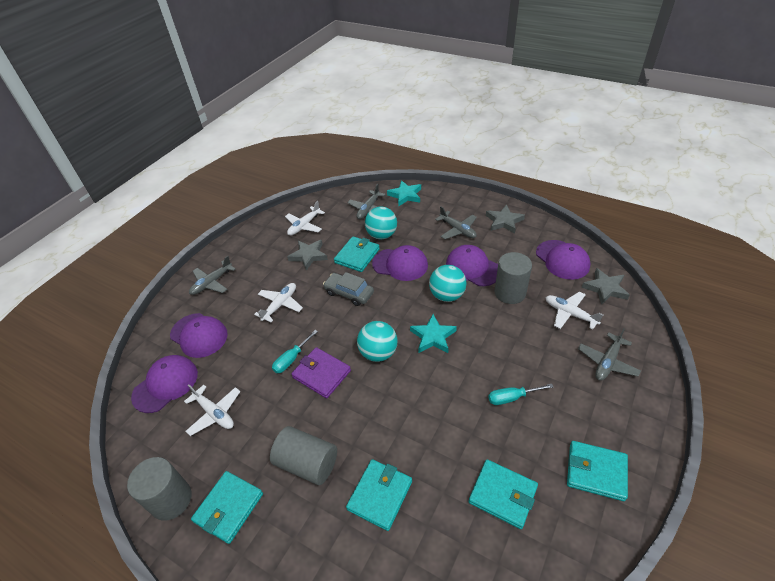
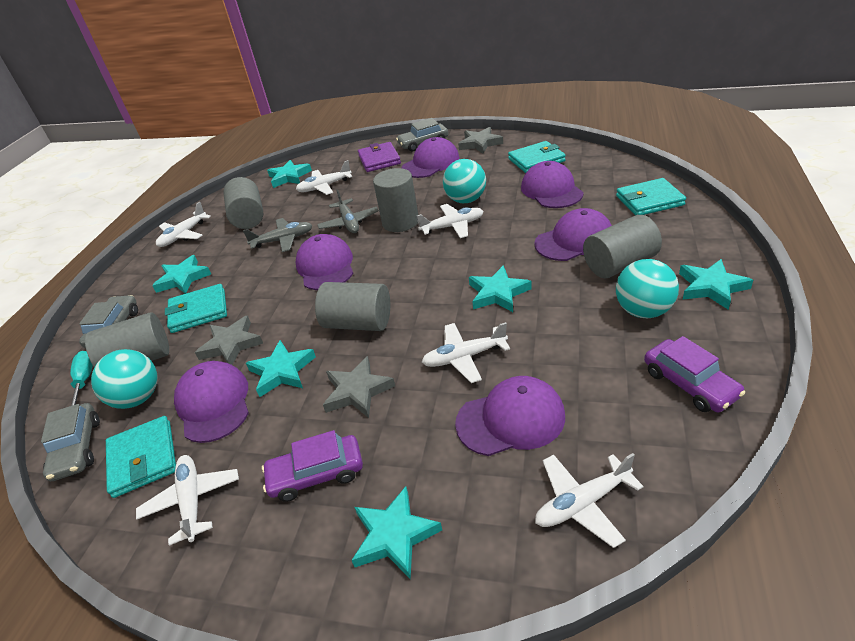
grey car: [323,272,374,306] = 1 -> [41,403,100,481] [79,295,138,348] [396,118,449,152] = 3
grey cylinder: [127,457,192,521] [270,426,337,485] [495,252,532,304] = 3 -> [85,312,169,367] [223,177,263,229] [315,282,390,331] [373,168,418,232] [583,215,662,278] = 5
grey plane: [189,256,235,295] [347,184,386,219] [435,206,477,239] [578,328,641,381] = 4 -> [243,218,313,252] [317,189,379,233] = 2
purple cap: [131,355,198,413] [170,313,228,358] [372,245,428,281] [446,245,498,286] [536,240,591,280] = 5 -> [174,361,249,443] [296,234,354,290] [402,137,460,178] [455,376,565,456] [521,161,584,208] [534,208,612,261] = 6
purple car: none = 0 -> [262,430,363,502] [644,336,745,413] = 2
turquoise screwdriver: [272,330,318,373] [488,384,554,405] = 2 -> [70,351,93,406] = 1
turquoise star: [387,180,421,206] [410,314,457,353] = 2 -> [152,255,211,294] [246,340,316,397] [267,160,312,188] [352,486,442,580] [469,265,532,312] [679,259,753,310] = 6
turquoise wallet: [191,471,263,544] [334,236,380,272] [346,459,412,531] [469,459,538,529] [567,441,628,501] = 5 -> [106,416,176,498] [165,284,227,333] [508,141,566,173] [616,178,686,215] = 4
white plane: [184,384,240,436] [254,283,303,322] [285,201,325,236] [545,291,603,329] = 4 -> [136,455,239,546] [156,202,211,247] [296,160,352,195] [416,204,484,238] [422,322,510,383] [535,453,644,548] = 6

